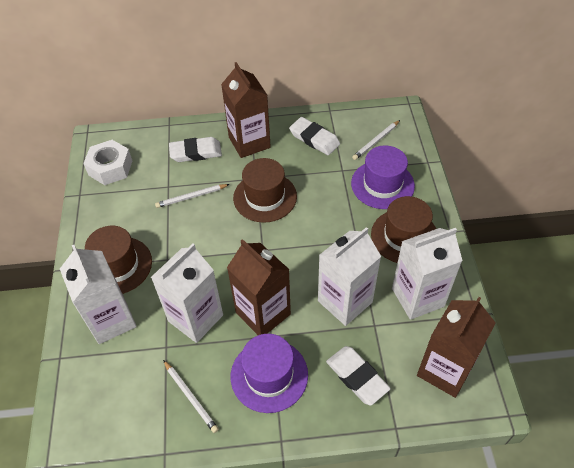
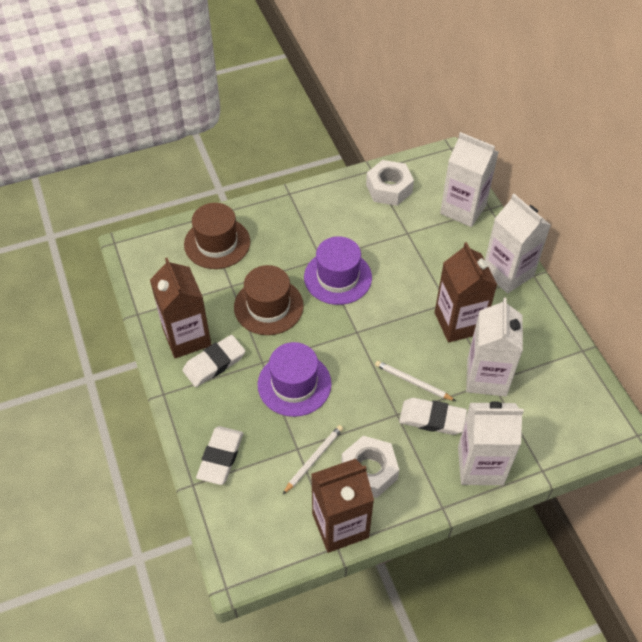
brown hat: [85,226,152,294] [233,158,297,223] [371,196,436,263] = 3 -> [184,203,250,269] [234,265,304,335] = 2
white nut: [83,140,132,185] = 1 -> [341,436,399,498] [366,160,414,206] = 2
white pencil: [155,184,230,208] [163,360,219,433] [352,120,400,160] = 3 -> [283,425,343,494] [375,361,456,401] = 2

